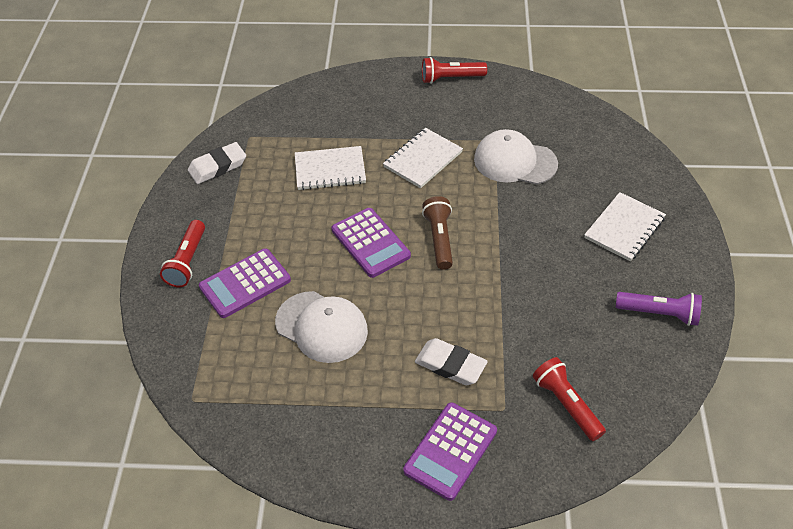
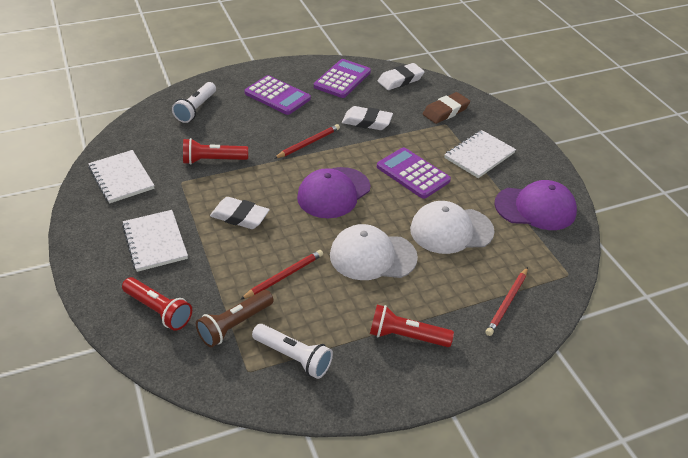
brown eraser: none = 0 -> [423,92,470,124] = 1
purple cap: none = 0 -> [297,167,370,218] [494,180,577,230] = 2
purple flashlight: [616,292,702,326] = 1 -> none = 0
red pencil: none = 0 -> [240,250,323,300] [274,124,340,159] [485,267,528,336] = 3
white eraser: [188,142,246,184] [415,338,488,385] = 2 -> [210,197,270,229] [342,106,393,130] [378,63,425,90] = 3
white flashlight: none = 0 -> [172,82,216,123] [252,324,333,379] = 2

